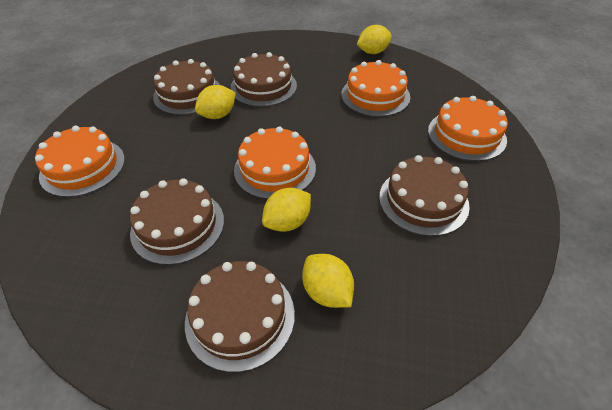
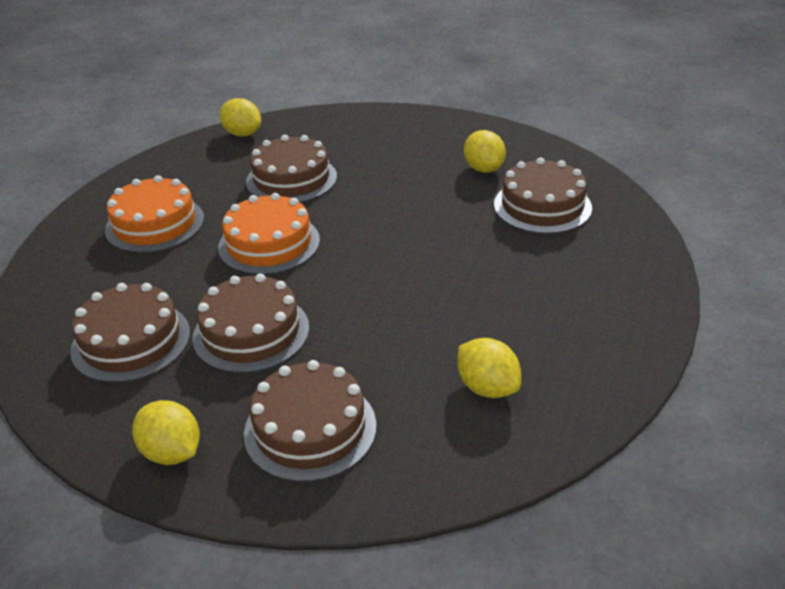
orange cake: [35,126,125,197] [234,126,316,199] [341,60,410,117] [428,96,508,161] = 4 -> [105,175,204,253] [218,193,320,275] = 2

